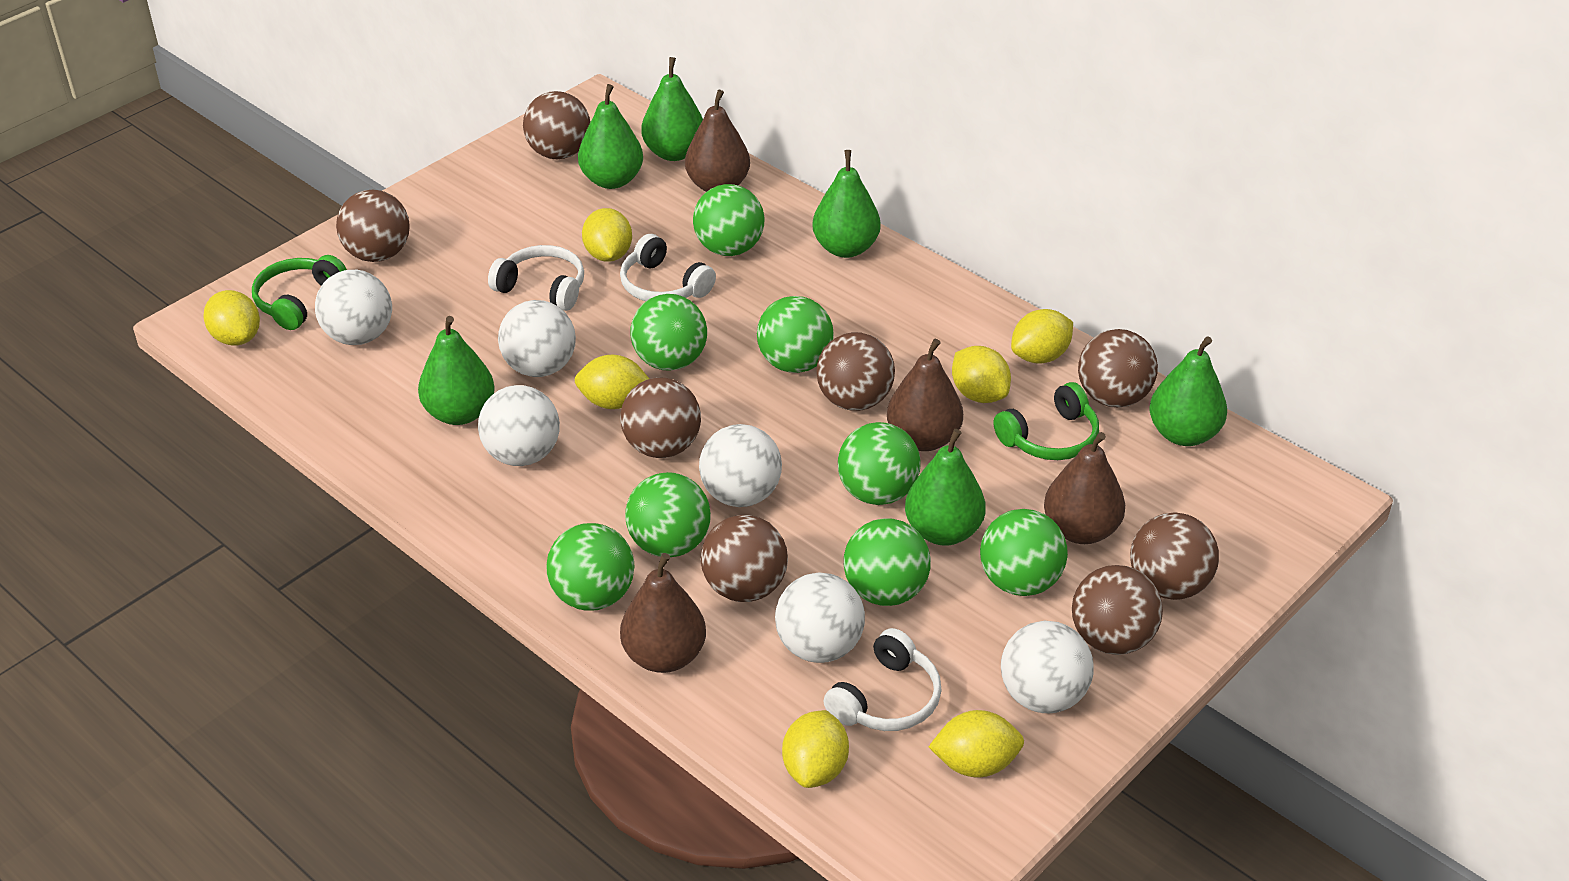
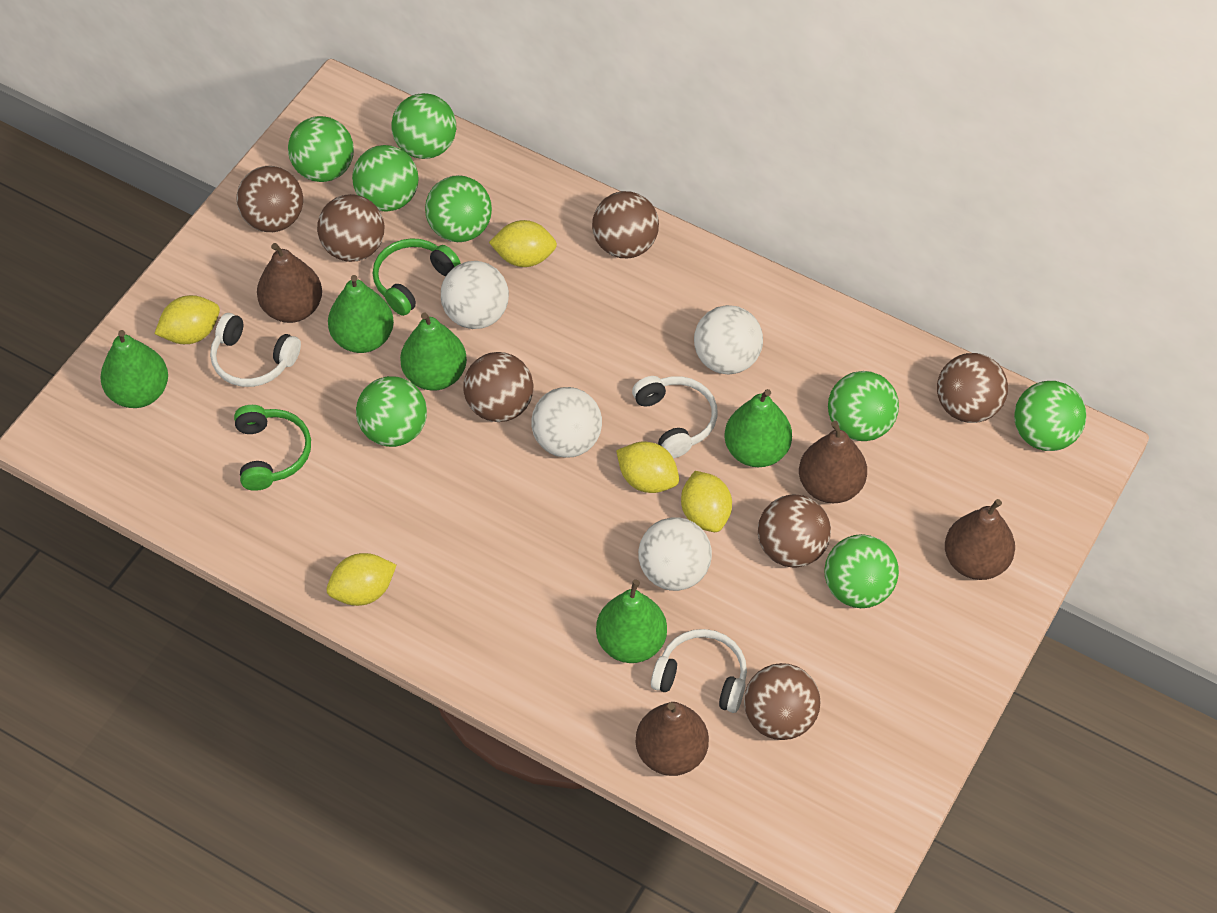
brown ball: [336,190,410,262] [523,91,590,159] [620,378,701,458] [701,515,788,602] [816,332,895,411] [1072,565,1163,655] [1078,329,1158,407] [1130,512,1219,600] = 8 -> [237,166,303,232] [317,194,385,262] [463,352,533,422] [592,191,659,258] [744,663,820,740] [758,495,831,568] [937,353,1008,423] = 7
green pear: [418,316,495,425] [578,84,643,189] [641,57,703,161] [812,150,881,258] [905,429,986,546] [1150,336,1227,446] = 6 -> [100,330,168,408] [328,275,394,353] [400,313,467,391] [596,580,667,663] [725,389,792,467] = 5
white ball: [315,270,392,345] [478,385,560,466] [498,300,576,377] [699,424,782,507] [775,572,865,663] [1001,621,1094,713] = 6 -> [441,261,509,329] [531,387,602,458] [638,517,712,591] [694,305,763,375] = 4
yellow lemon: [203,290,260,346] [575,355,649,409] [582,208,632,262] [782,710,849,788] [929,710,1024,778] [952,346,1011,403] [1011,309,1073,364] = 7 -> [154,295,220,344] [327,553,396,606] [489,220,557,267] [616,441,679,493] [681,471,732,532] = 5

